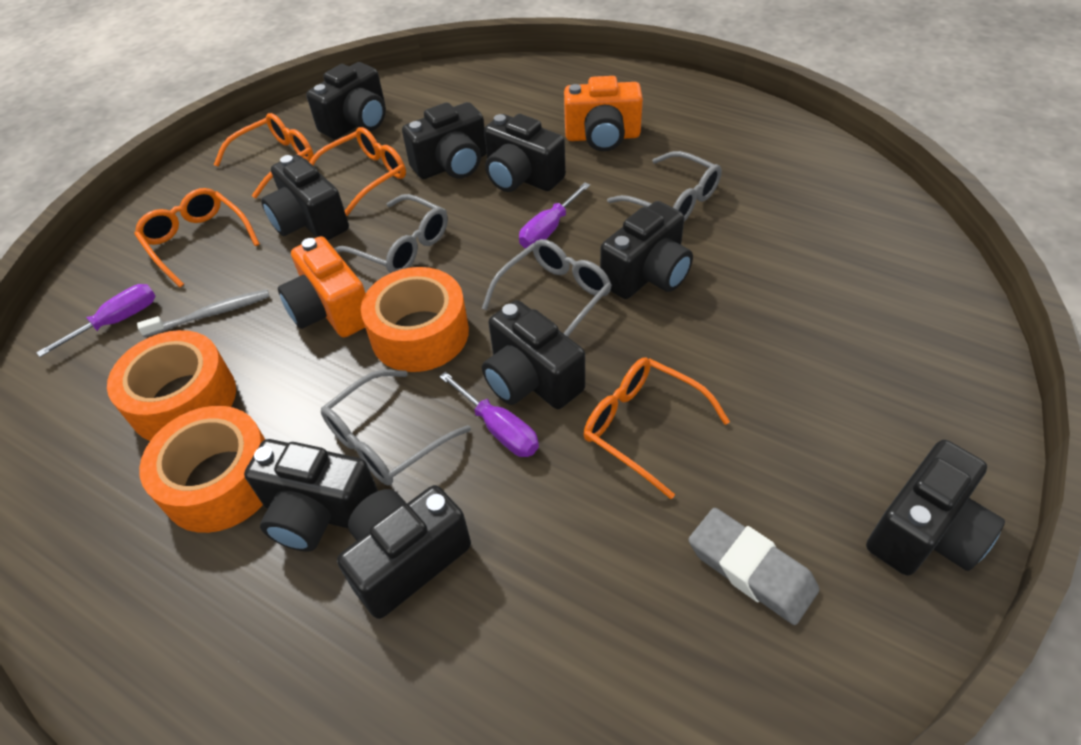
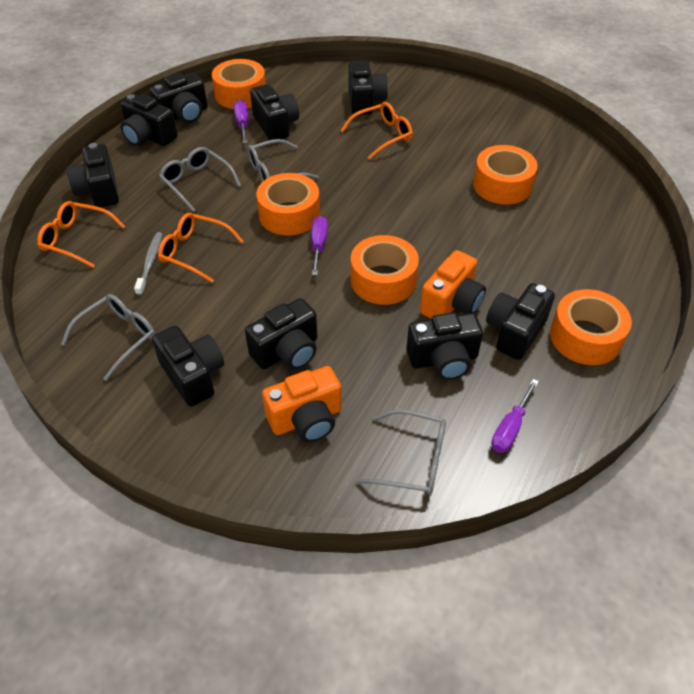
grey eraser: [688,508,819,625] = 1 -> none = 0
orange glasses: [134,188,260,287] [214,113,314,198] [310,127,406,216] [584,357,730,499] = 4 -> [37,201,126,268] [158,213,244,283] [340,102,413,160] = 3
orange tape: [107,330,236,441] [139,406,265,533] [361,267,469,372] = 3 -> [212,59,266,109] [256,173,320,236] [351,235,419,305] [473,145,538,204] [550,289,632,365] = 5

